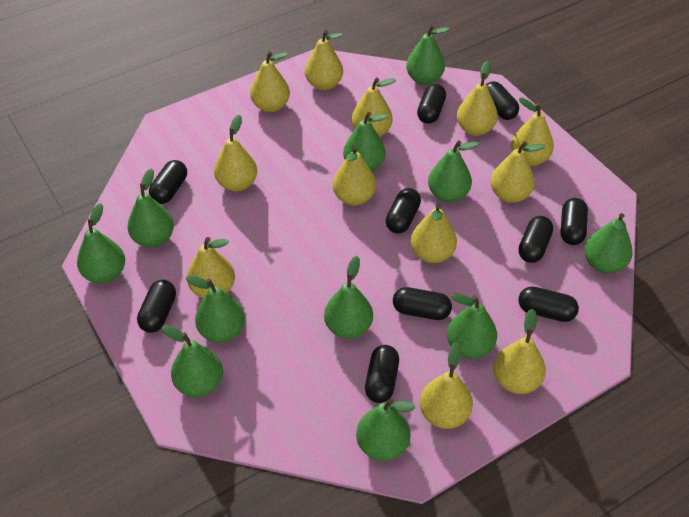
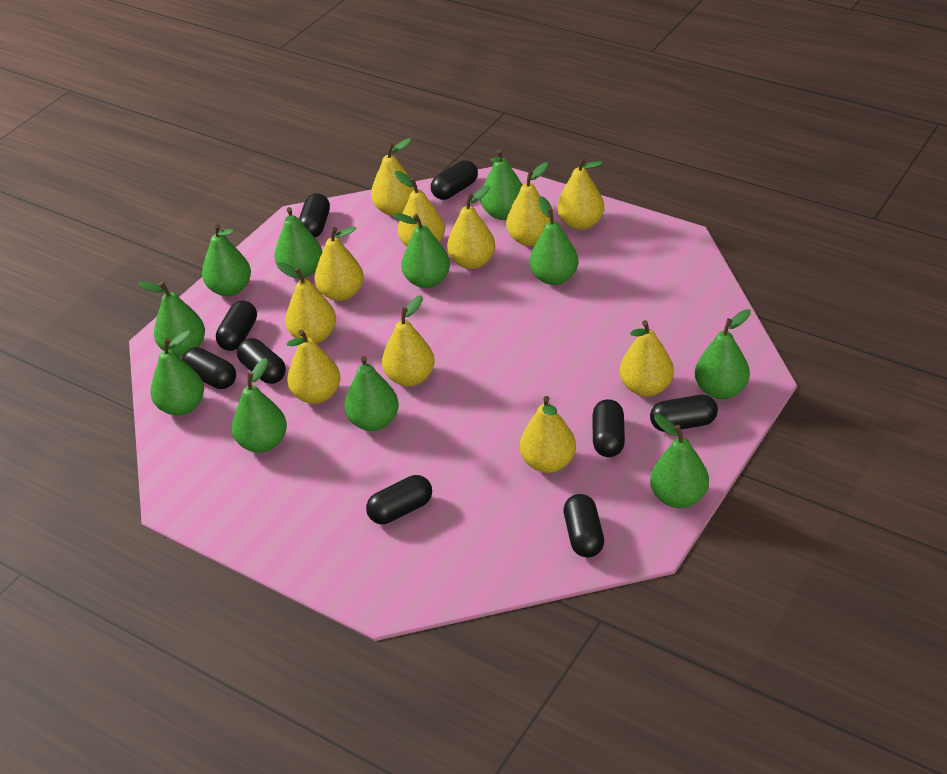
black capsule: [137,280,176,333] [149,160,187,204] [365,345,399,403] [386,188,421,233] [393,287,452,320] [417,84,446,124] [486,81,519,120] [518,216,553,263] [518,286,579,322] [560,198,588,245] = 10 -> [182,347,236,389] [216,301,257,351] [237,338,286,384] [299,193,330,237] [366,475,432,524] [431,160,478,200] [564,494,604,558] [592,399,625,457] [650,395,718,432] = 9
yellow pear: [187,237,235,298] [214,114,257,191] [250,52,290,112] [305,30,343,90] [333,146,376,206] [352,78,396,137] [411,203,457,263] [420,342,473,429] [457,61,498,136] [491,141,545,203] [493,309,546,394] [511,98,554,166] = 12 -> [277,262,336,343] [286,329,340,404] [314,226,364,301] [371,138,414,216] [382,295,435,386] [395,171,445,246] [447,186,495,269] [506,162,550,246] [520,396,576,473] [557,157,604,230] [620,320,674,397] = 11

